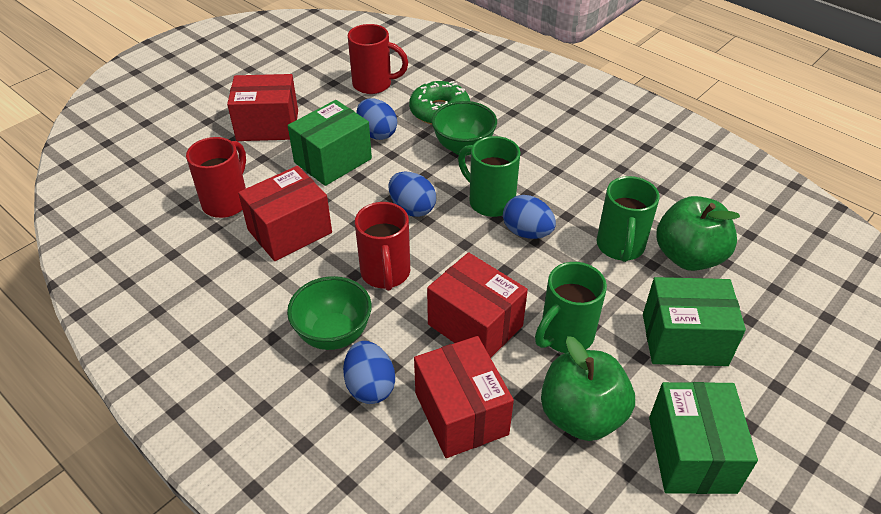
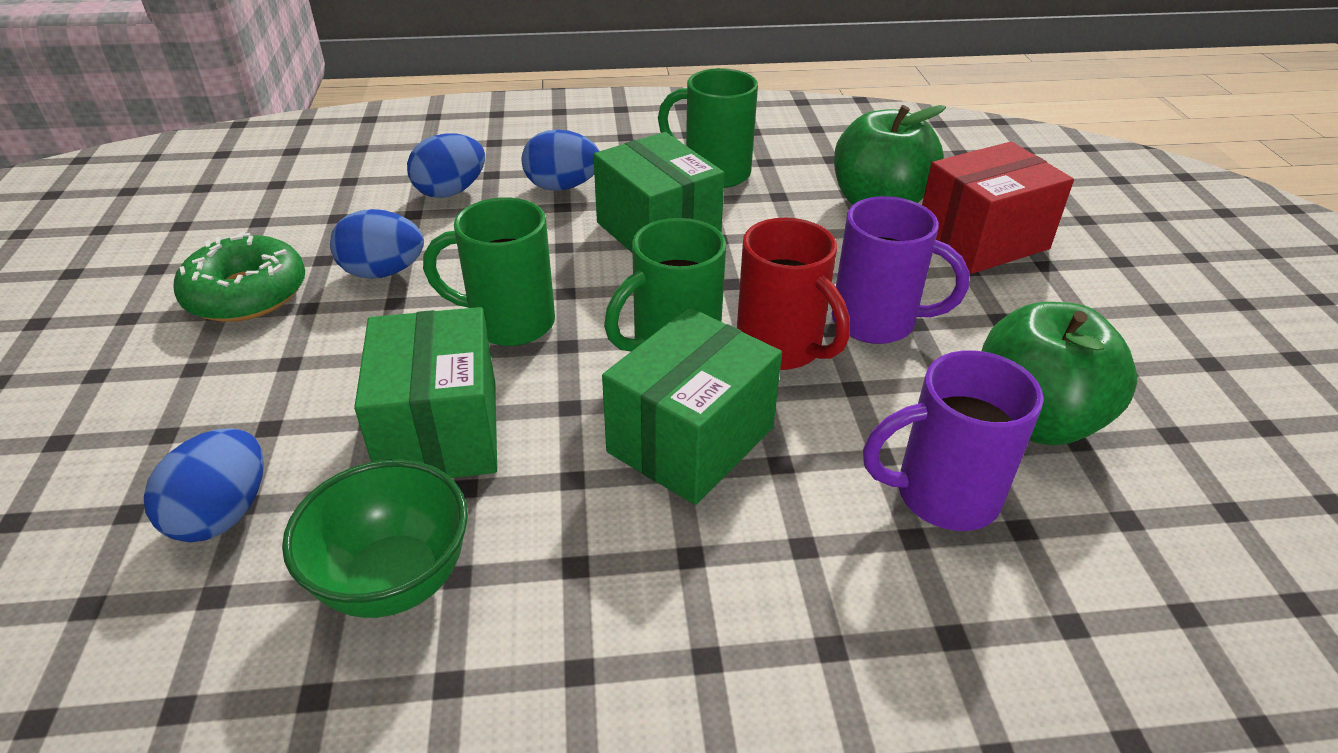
green bowl: [287,276,372,350] [432,101,497,156] = 2 -> [282,459,468,618] = 1
purple mug: none = 0 -> [832,196,969,344] [863,350,1044,531] = 2
red box: [227,74,298,141] [238,166,332,261] [414,336,514,458] [427,252,528,358] = 4 -> [922,142,1074,274] = 1
red mug: [186,137,246,218] [348,24,408,94] [355,202,410,291] = 3 -> [737,218,850,370] = 1

